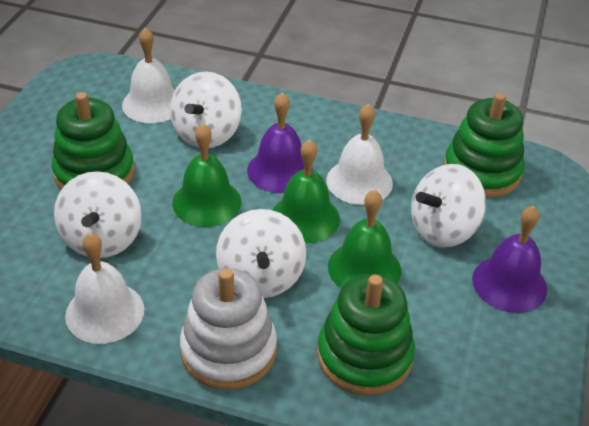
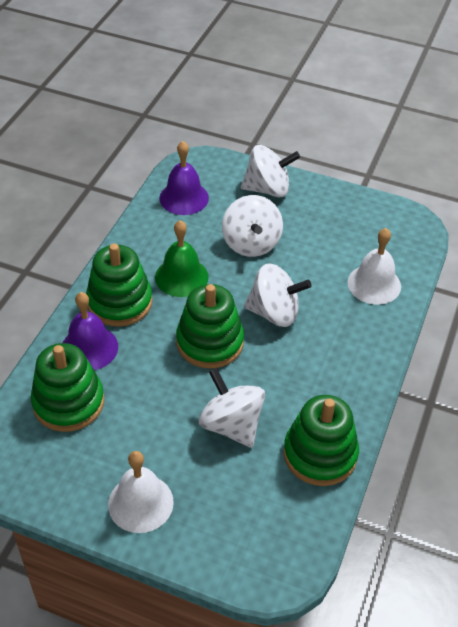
green bell: [172,123,241,227] [273,139,340,243] [328,190,401,289] = 3 -> [155,220,208,297] = 1
green stacking toy: [51,92,135,190] [317,274,415,396] [444,93,525,197] = 3 -> [31,343,104,432] [86,243,153,327] [176,284,244,369] [283,395,359,486] = 4
white bell: [65,233,144,344] [122,28,175,123] [327,104,393,205] = 3 -> [108,451,174,533] [347,228,401,305] = 2
white stacking toy: [180,268,277,390] = 1 -> none = 0

